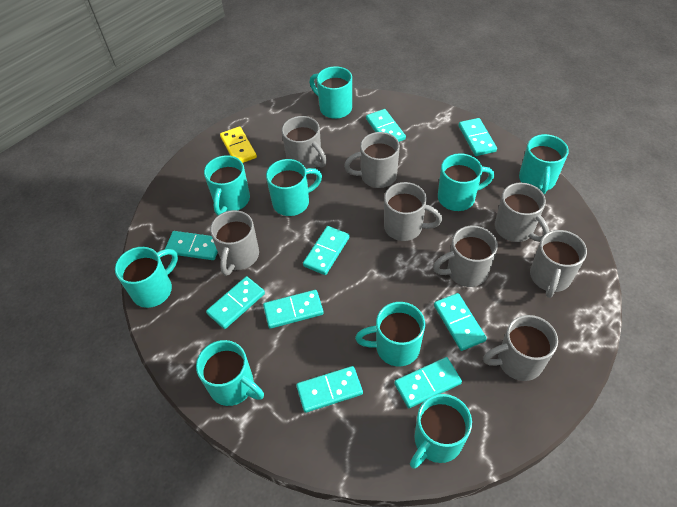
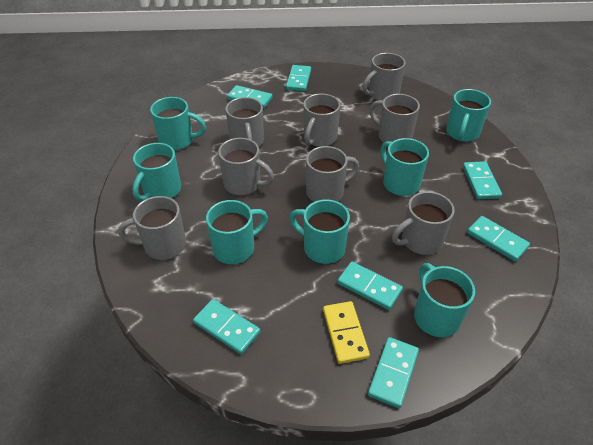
turquoise domino: [165,231,218,260] [206,276,265,329] [263,290,324,329] [296,366,363,413] [303,226,350,275] [366,109,406,142] [394,357,462,408] [434,293,487,351] [458,118,497,156] = 9 -> [193,299,261,354] [227,85,273,108] [286,65,311,91] [337,262,403,310] [368,337,419,408] [463,161,502,199] [467,216,530,262] = 7
turquoise mug: [115,247,178,308] [196,340,264,406] [204,155,250,215] [266,159,322,216] [309,66,352,119] [355,302,425,366] [410,394,472,469] [438,153,494,211] [519,134,569,194] = 9 -> [132,143,181,201] [150,97,206,150] [206,200,268,264] [290,199,350,264] [381,138,429,196] [414,263,475,337] [446,89,491,142] = 7

